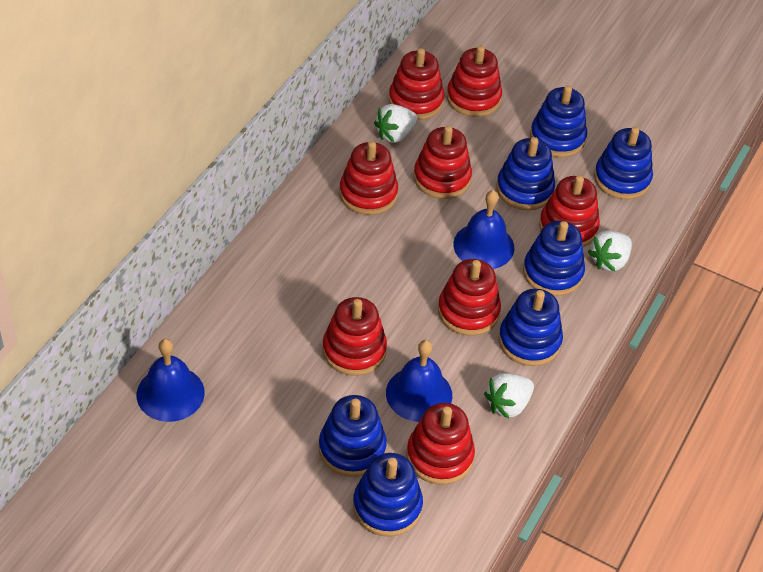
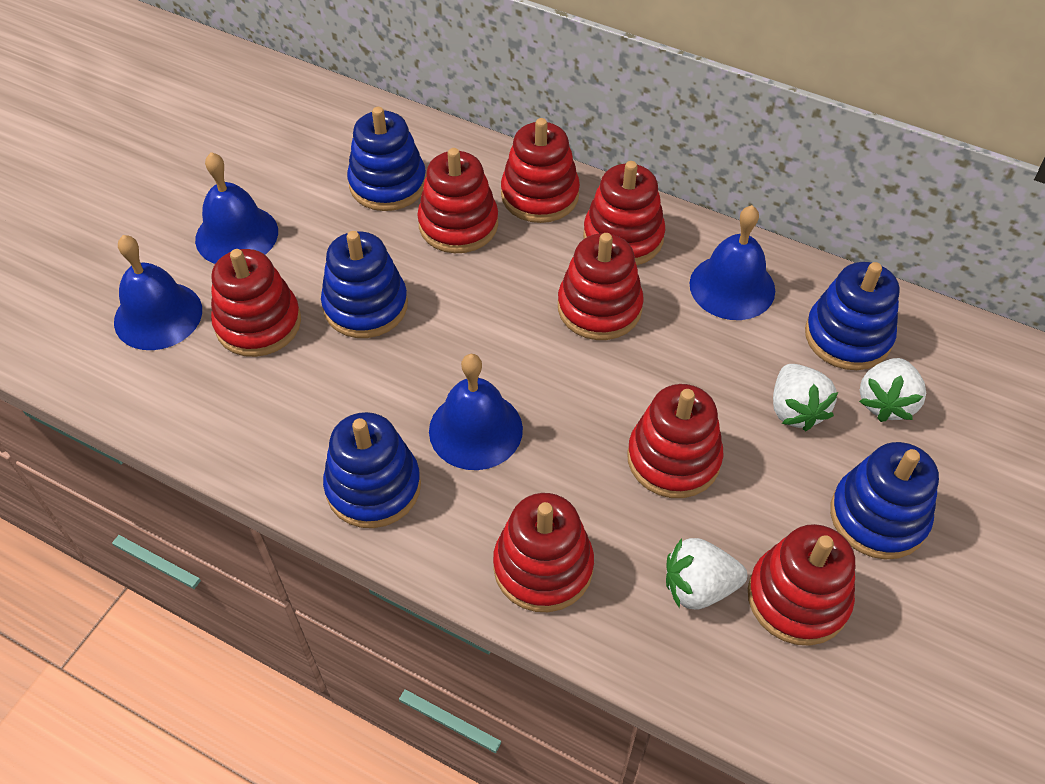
blue bell: [137,339,205,422] [386,340,452,422] [453,190,514,269] = 3 -> [114,235,202,350] [195,152,278,264] [429,354,523,470] [690,205,775,320] = 4
blue stacking toy: [319,395,387,477] [353,453,423,536] [496,137,555,210] [499,289,563,366] [523,221,585,296] [530,85,587,157] [594,127,653,199] = 7 -> [321,231,408,338] [323,412,421,528] [347,107,426,211] [805,262,899,370] [830,442,939,560] = 5

